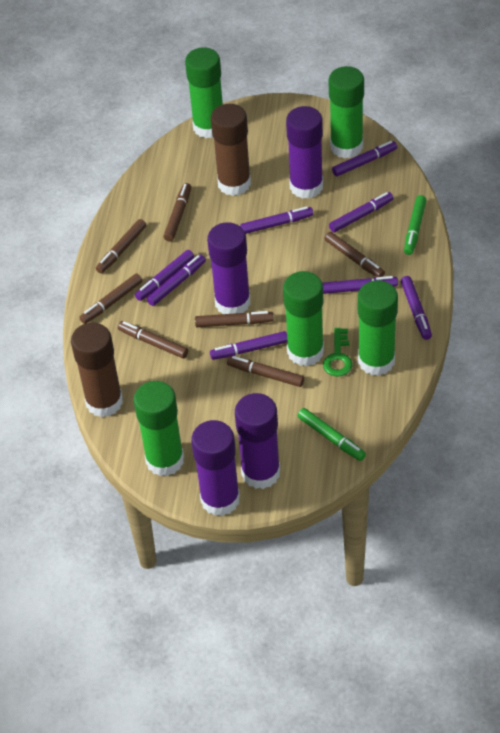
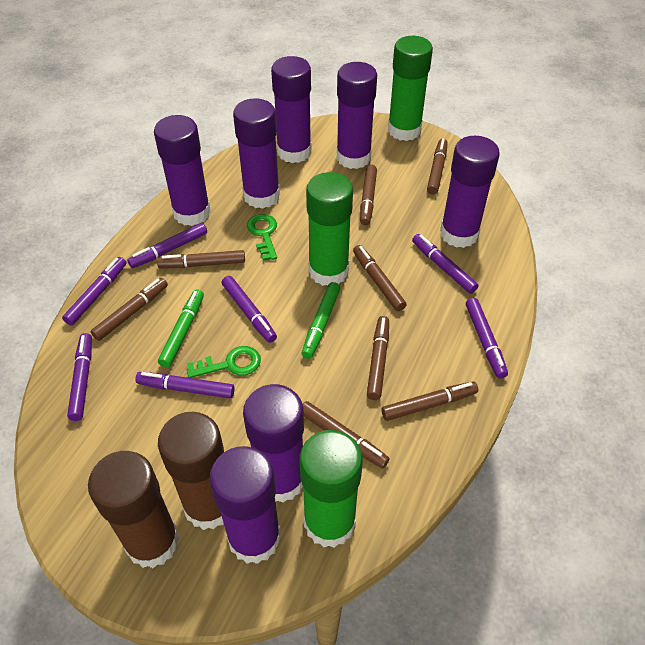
brown marker: [79,273,143,324] [96,219,146,273] [118,321,188,359] [163,183,191,241] [195,311,274,327] [227,356,304,387] [324,232,385,277] = 7 -> [91,278,168,341] [157,250,245,268] [303,401,389,468] [353,245,407,311] [360,165,377,225] [367,316,389,400] [381,381,478,421] [427,139,448,194] = 8
green glue stick: [134,381,184,476] [185,47,223,138] [283,271,324,366] [329,66,364,159] [358,280,398,376] = 5 -> [299,430,363,548] [306,172,353,286] [388,36,433,141] = 3
green key: [323,328,352,377] = 1 -> [187,346,261,378] [247,214,277,261] = 2
purple glue stick: [191,420,240,516] [207,222,251,314] [235,393,280,489] [286,106,323,199] = 4 -> [154,115,211,226] [209,446,281,564] [233,98,280,209] [243,384,304,503] [271,56,312,163] [337,62,377,169] [440,136,500,248] = 7
purple marker: [135,250,194,301] [147,254,206,306] [210,331,287,360] [240,206,313,234] [323,276,398,294] [329,192,394,232] [332,141,397,176] [401,276,432,340] = 8 -> [62,257,126,325] [67,333,92,421] [127,223,207,268] [135,372,235,398] [222,276,277,343] [412,234,478,294] [466,298,508,379] = 7

